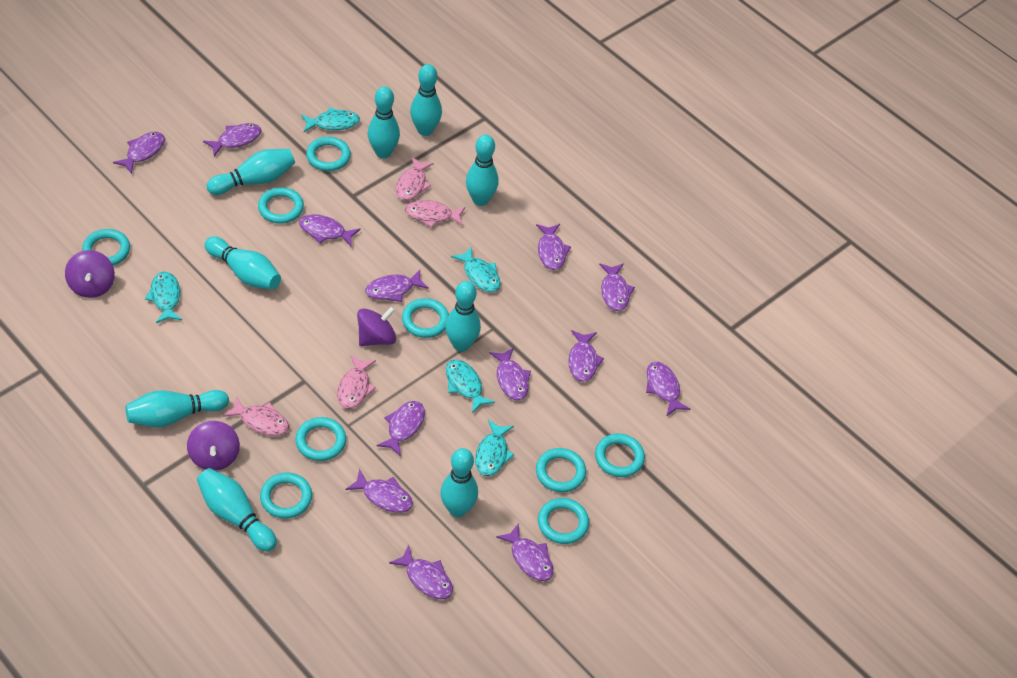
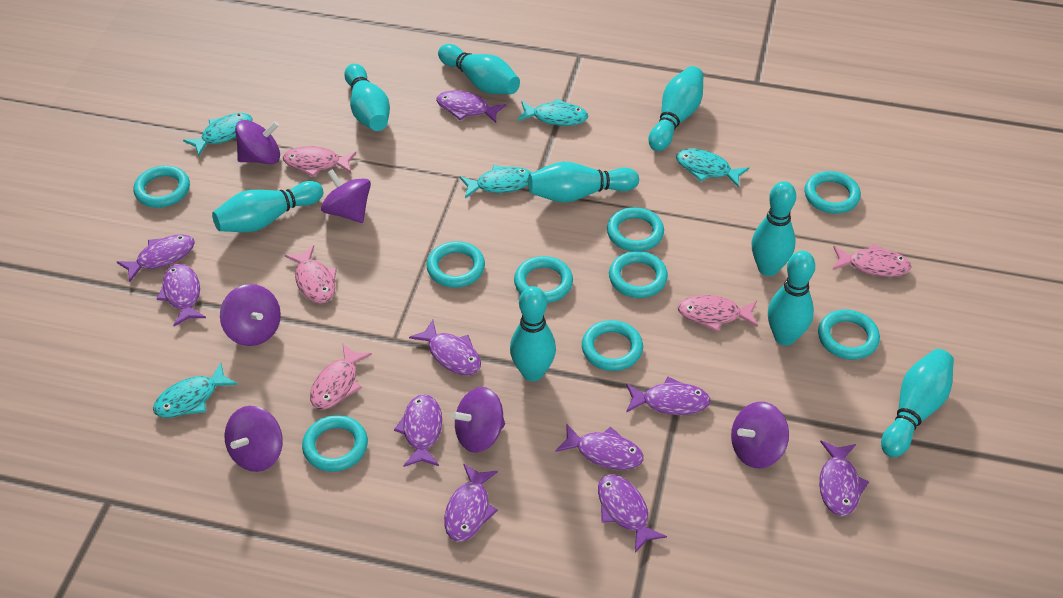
pink fish: [223,396,289,436] [337,355,376,409] [396,157,434,201] [405,200,465,228] = 4 -> [283,146,357,177] [285,245,337,303] [310,343,372,410] [677,295,758,332] [833,243,912,277] = 5
purple fish: [113,132,165,174] [203,123,262,157] [299,214,360,246] [345,469,413,513] [365,270,429,302] [376,401,425,457] [389,545,453,599] [489,347,531,400] [496,523,554,581] [536,224,571,270] [568,330,604,382] [599,264,635,311] [646,362,691,416] = 13 -> [117,234,195,282] [157,264,206,326] [394,394,442,467] [409,320,481,375] [436,91,506,123] [444,464,498,542] [555,423,644,470] [598,474,667,553] [626,377,710,415] [819,441,869,516] = 10
purple spinning top: [65,250,115,298] [187,421,240,471] [357,306,396,346] = 3 -> [220,284,281,346] [225,406,283,472] [235,120,280,164] [321,169,371,223] [451,387,505,453] [731,402,789,468] = 6

